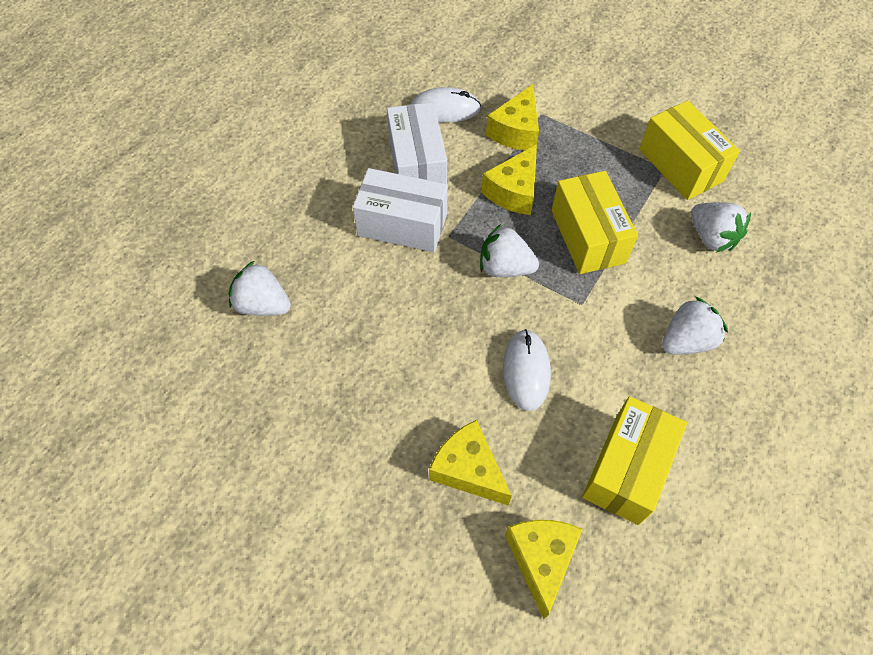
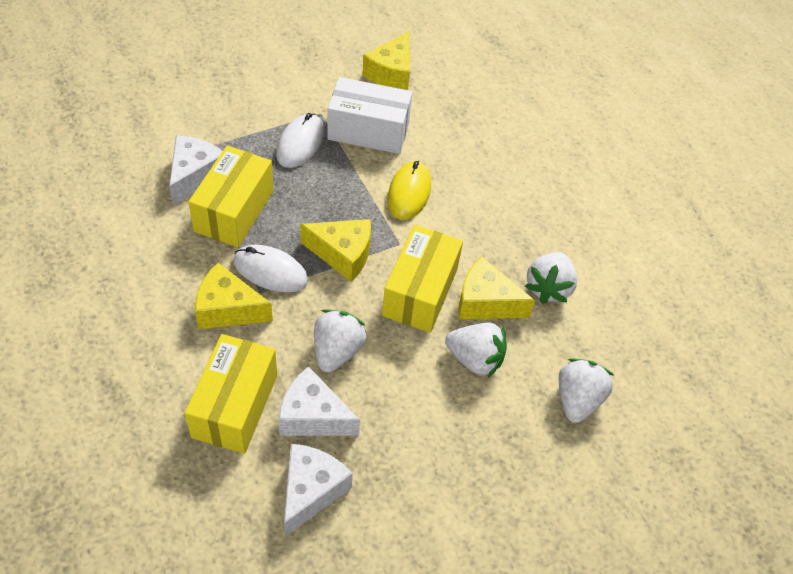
white box: [353,168,448,252] [387,102,447,184] = 2 -> [327,77,412,154] = 1
white cheese: none = 0 -> [169,135,223,205] [278,366,360,436] [284,444,353,537] = 3
yellow mouse: none = 0 -> [387,161,431,220] = 1

